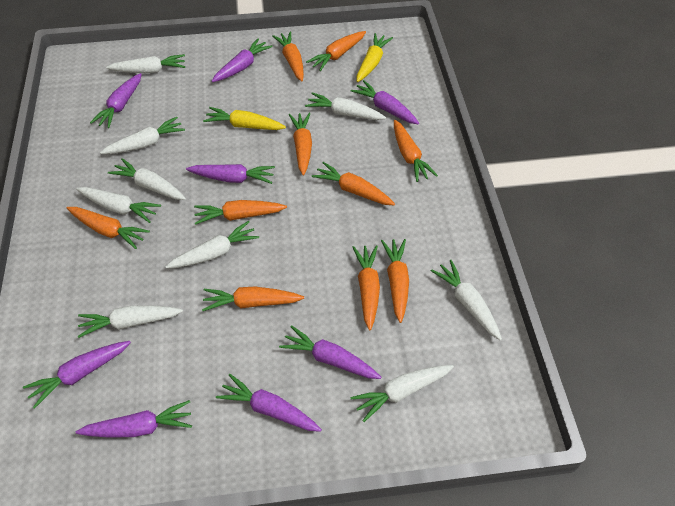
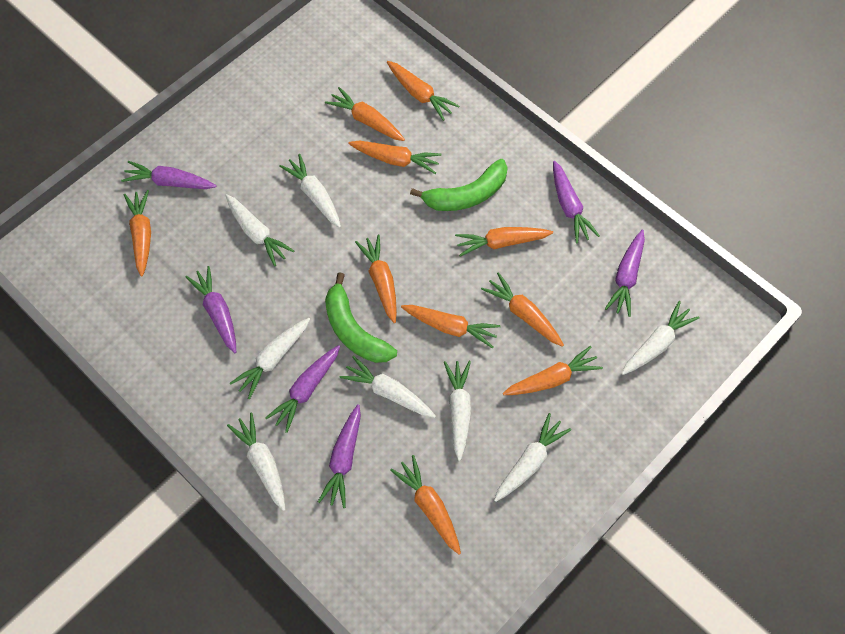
green banana: none = 0 -> [325,273,397,363] [410,159,508,211] = 2
purple carrot: [23,341,131,409] [76,400,192,438] [90,73,142,128] [186,164,275,184] [212,38,273,82] [216,374,322,432] [279,325,381,379] [350,80,419,125] = 8 -> [121,161,216,189] [185,266,236,353] [265,345,340,433] [318,404,361,508] [553,161,600,243] [605,230,645,317] = 6
white carrot: [76,187,161,223] [78,306,183,338] [100,117,185,154] [106,54,185,73] [108,158,186,200] [165,221,259,268] [305,92,386,120] [350,365,454,422] [431,260,502,340] = 9 -> [225,194,294,266] [227,412,285,511] [230,318,310,399] [279,154,341,228] [340,356,436,418] [444,361,472,461] [494,413,571,502] [622,301,700,375] = 8
yellow carrot: [203,107,286,130] [357,33,393,82] = 2 -> none = 0

